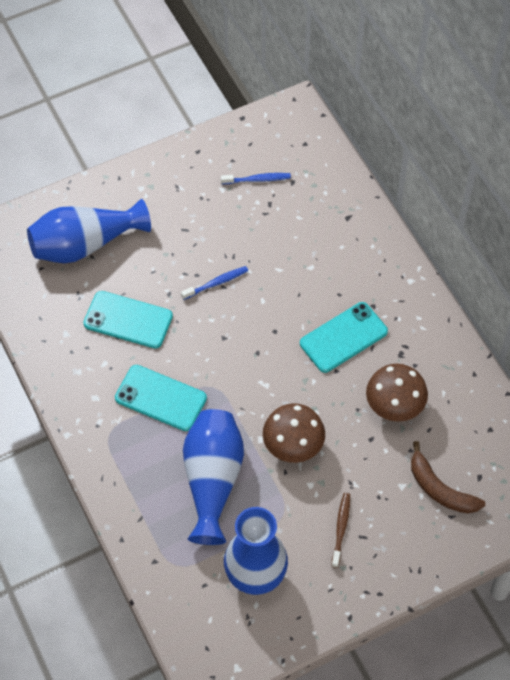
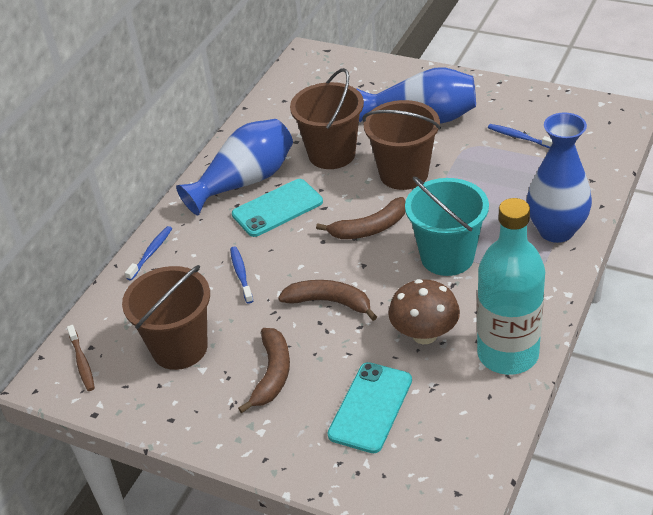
blue toothbrush: [181,266,248,300] [221,173,291,184] = 2 -> [125,226,172,281] [230,246,253,304] [488,124,553,148] = 3
brown banana: [411,441,485,514] = 1 -> [238,328,290,413] [278,280,377,321] [316,197,406,239] = 3
brown bucket: none = 0 -> [122,265,210,370] [290,68,364,169] [362,100,441,190] = 3
brown mushroom: [263,403,325,463] [366,364,428,422] = 2 -> [388,279,460,344] = 1
turquoise bottle: none = 0 -> [477,198,545,375] = 1
turquoise bucket: none = 0 -> [405,177,489,276] = 1
turquoise phone: [83,291,173,348] [115,365,207,431] [300,302,388,373] = 3 -> [232,179,323,237] [327,362,412,453] = 2

